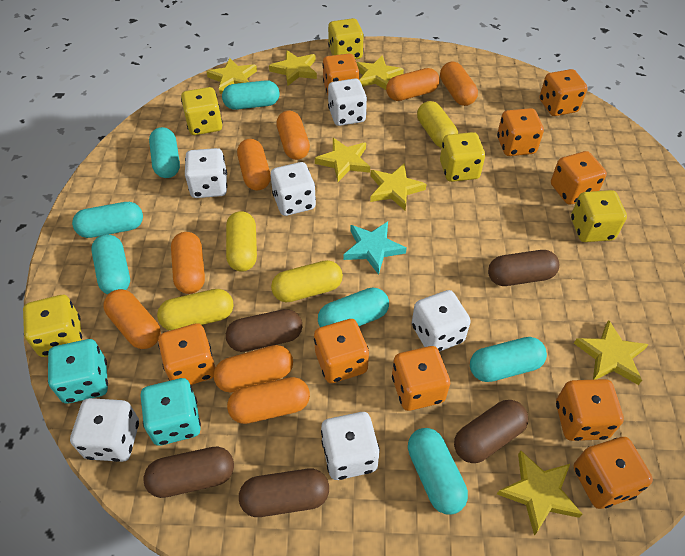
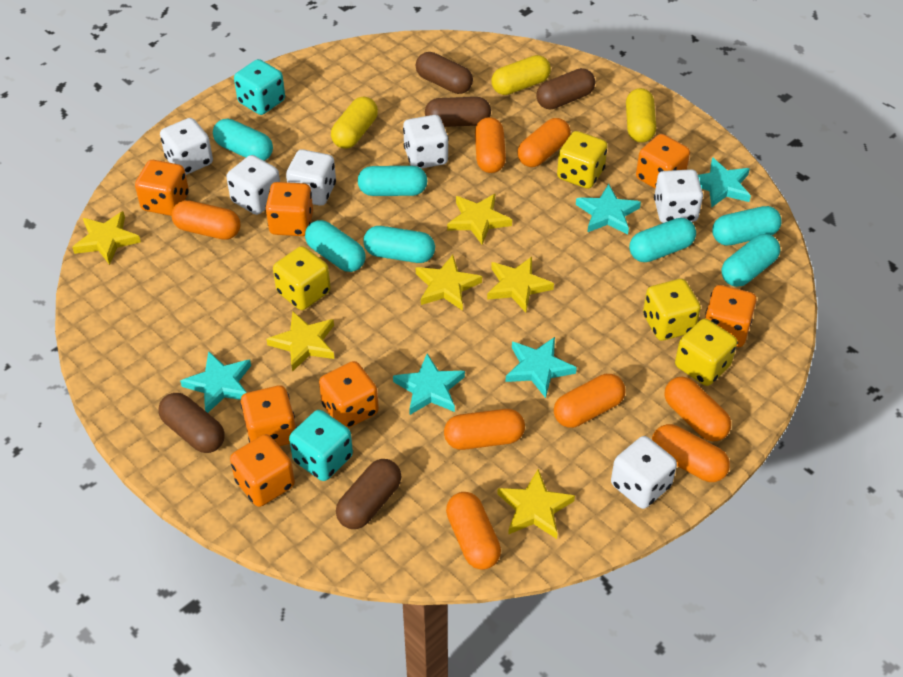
orange dice: [158,323,216,385] [314,319,369,383] [322,54,359,95] [392,346,450,411] [497,108,544,156] [539,69,588,116] [551,151,607,205] [556,379,624,441] [573,437,653,509] = 9 -> [135,160,189,216] [230,434,295,507] [241,385,296,446] [265,182,313,236] [319,361,379,428] [636,134,690,189] [705,285,757,347] = 7
turquoise star: [344,221,407,275] = 1 -> [180,351,251,413] [393,354,465,415] [506,337,577,398] [576,184,641,235] [698,157,751,207] = 5
yellow capsule: [157,289,233,331] [226,211,257,272] [271,260,343,302] [417,101,458,148] = 4 -> [331,97,378,149] [491,55,551,95] [626,88,656,142] = 3
yellow dice: [23,295,82,357] [181,87,223,135] [328,18,364,59] [440,132,485,182] [571,190,627,242] = 5 -> [273,246,331,310] [557,131,608,189] [643,279,701,341] [675,319,737,386] = 4
yellow star: [206,58,257,94] [269,50,317,86] [315,138,370,182] [356,55,404,90] [370,164,427,210] [497,450,583,535] [574,320,649,385] = 7 -> [72,211,141,265] [266,312,334,372] [416,255,482,311] [447,194,512,245] [487,257,554,313] [497,469,575,539] = 6

